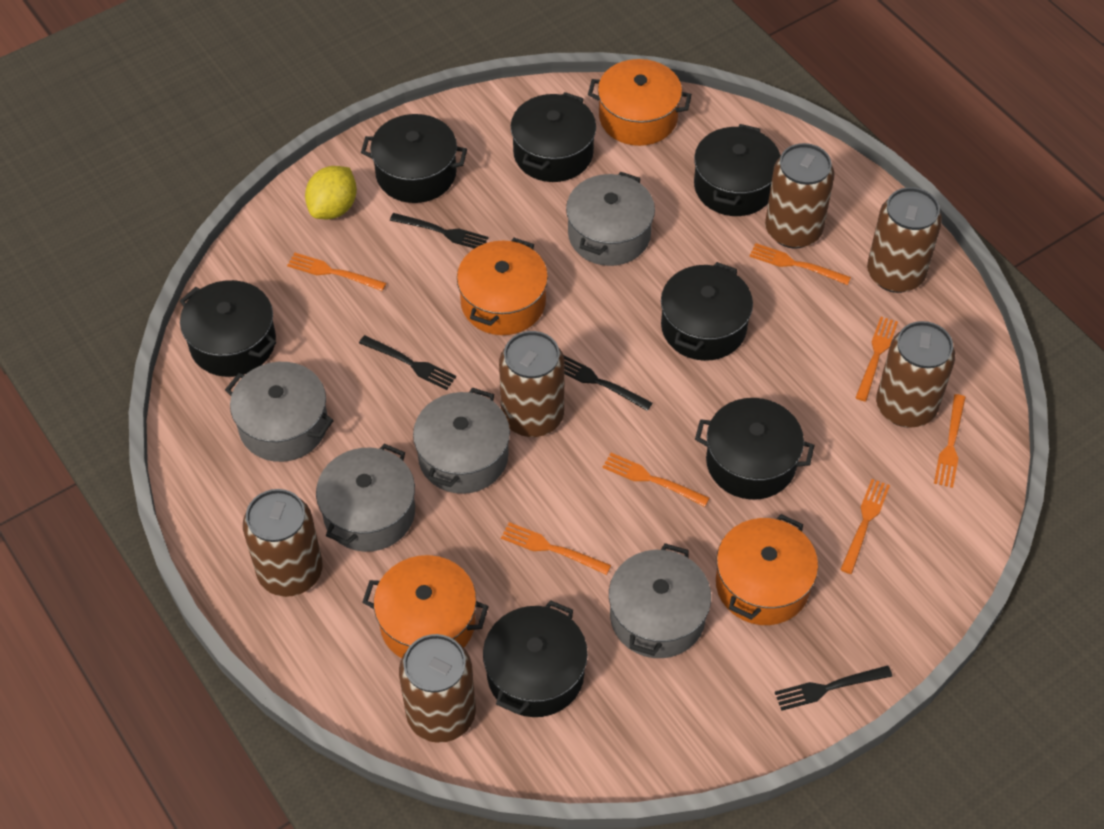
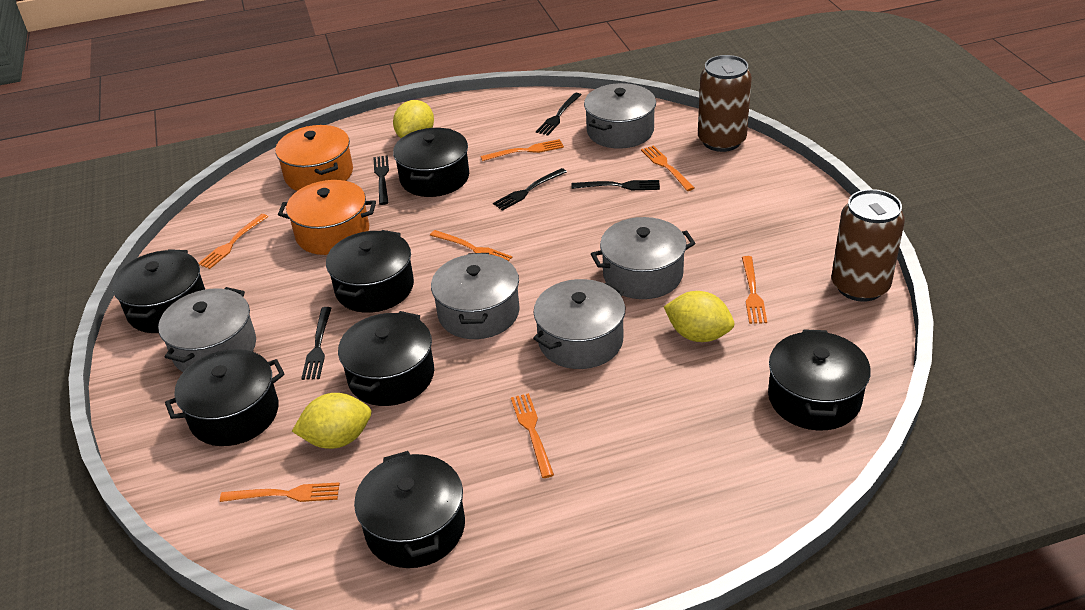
black fork: [359,335,456,390] [390,213,488,249] [563,355,652,411] [775,665,892,711] = 4 -> [301,307,331,380] [373,155,389,205] [493,168,567,211] [536,93,581,135] [572,180,660,190] = 5
brown can: [243,489,323,597] [399,634,476,743] [499,331,565,437] [765,143,835,248] [867,187,942,293] [876,321,955,427] = 6 -> [698,55,752,152] [831,189,905,302] = 2
orange pot: [362,555,489,658] [457,238,548,335] [588,59,692,146] [716,514,818,625] = 4 -> [275,125,353,191] [278,180,376,255] = 2
yellow lemon: [305,166,357,219] = 1 -> [292,393,371,449] [393,100,434,138] [664,291,734,342] = 3

